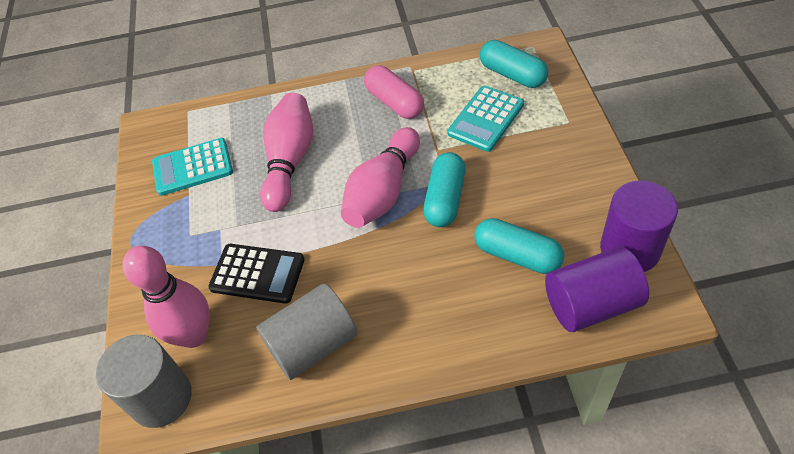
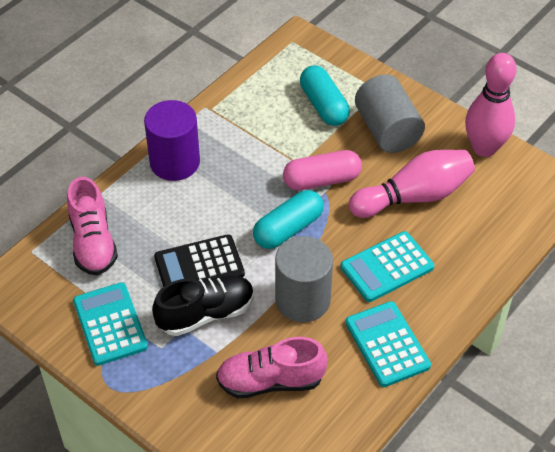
black shoe: none = 0 -> [152,275,254,336] = 1
pink bowling pin: [123,246,210,348] [260,93,313,212] [341,127,420,228] = 3 -> [349,150,475,218] [465,53,517,157] = 2
pink shoe: none = 0 -> [67,177,118,275] [216,337,328,398] = 2
purple cylinder: [545,247,649,332] [600,180,678,272] = 2 -> [144,100,200,181] = 1
turquoise calculator: [152,138,233,196] [447,86,524,152] = 2 -> [73,282,148,366] [341,231,434,302] [345,301,431,387] = 3
turquoise capsule: [423,152,465,227] [474,218,564,274] [480,40,548,88] = 3 -> [253,190,324,249] [300,65,350,126] = 2

